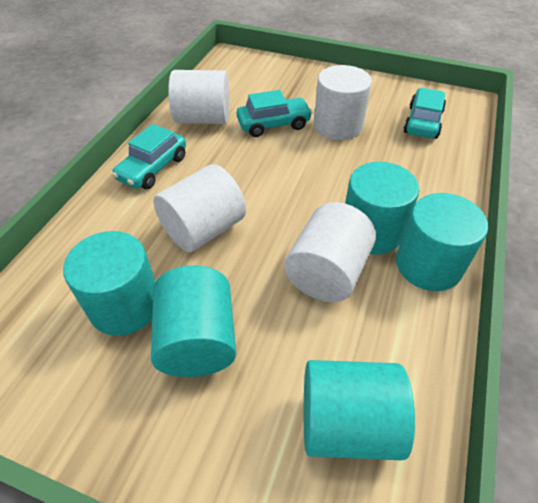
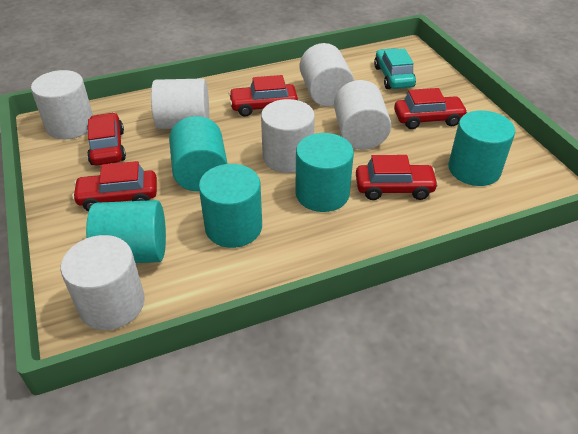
red car: none = 0 -> [72,161,157,211] [87,113,126,165] [228,75,298,117] [356,155,439,200] [394,88,468,129] = 5
turquoise car: [112,124,186,189] [237,90,313,137] [404,88,446,139] = 3 -> [374,48,416,89] = 1
white cylinder: [153,164,246,252] [168,70,229,124] [284,202,376,302] [314,65,372,140] = 4 -> [31,70,93,139] [61,235,145,330] [151,78,209,129] [261,99,315,173] [300,43,354,107] [334,80,391,150] = 6

